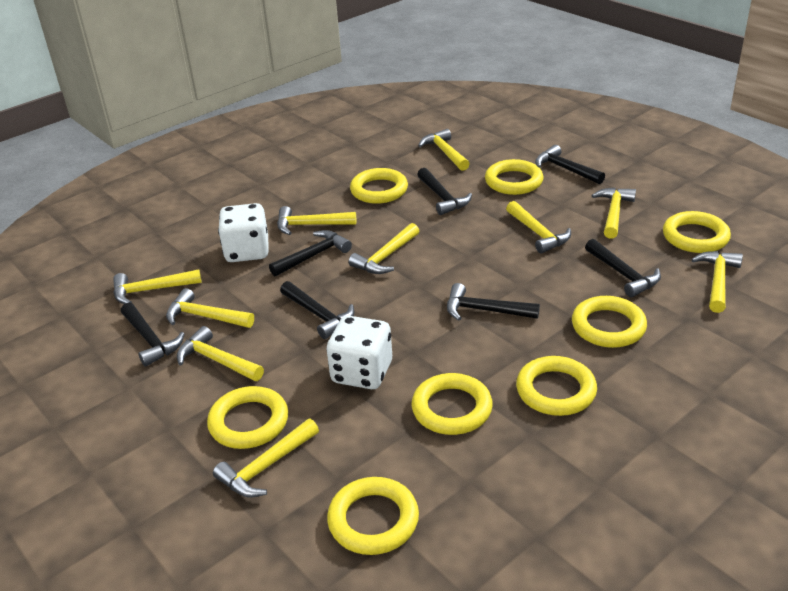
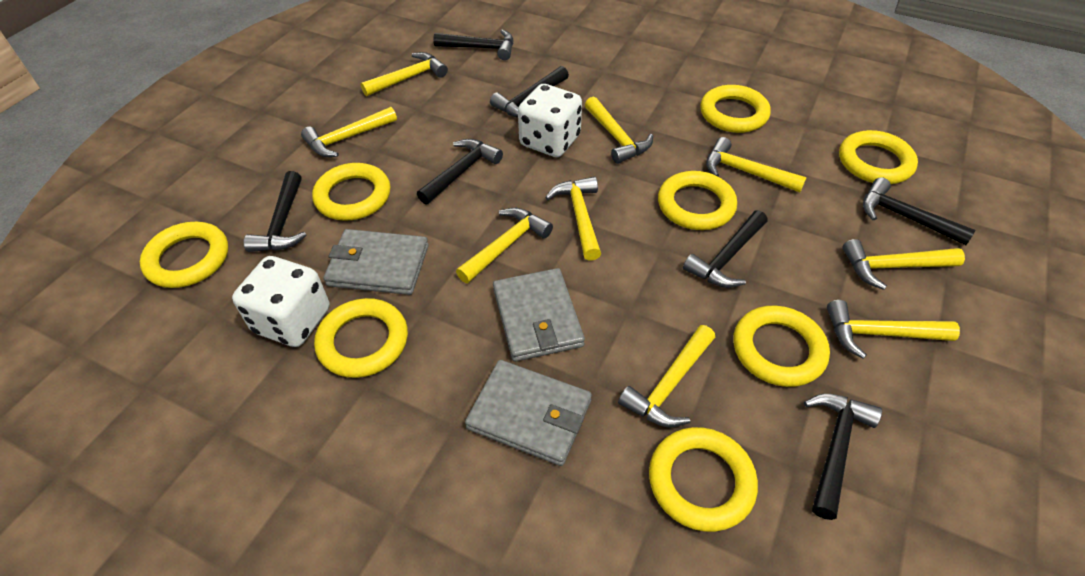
grey wallet: none = 0 -> [323,229,429,295] [465,360,592,466] [493,268,585,362] = 3
yellow hammer: [113,269,202,304] [166,288,254,328] [177,326,264,381] [213,419,319,498] [277,206,356,235] [349,223,419,274] [418,129,470,171] [506,201,571,254] [591,188,636,239] [691,251,743,313] = 10 -> [301,107,397,157] [360,52,448,96] [456,208,553,283] [545,177,601,261] [585,97,653,164] [618,325,715,427] [706,137,807,192] [827,300,960,359] [842,239,965,290] = 9

